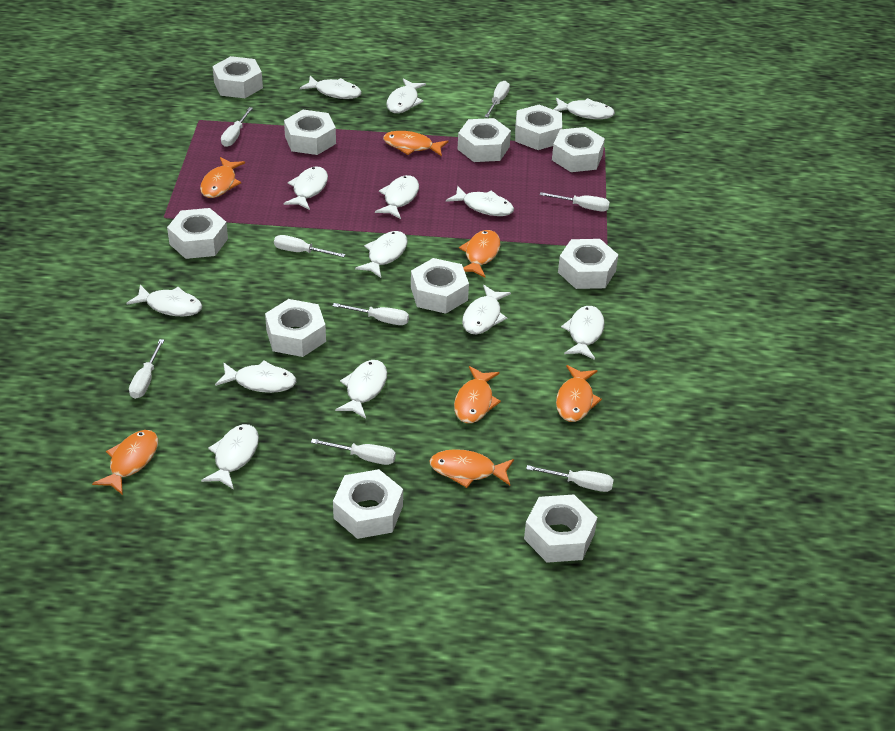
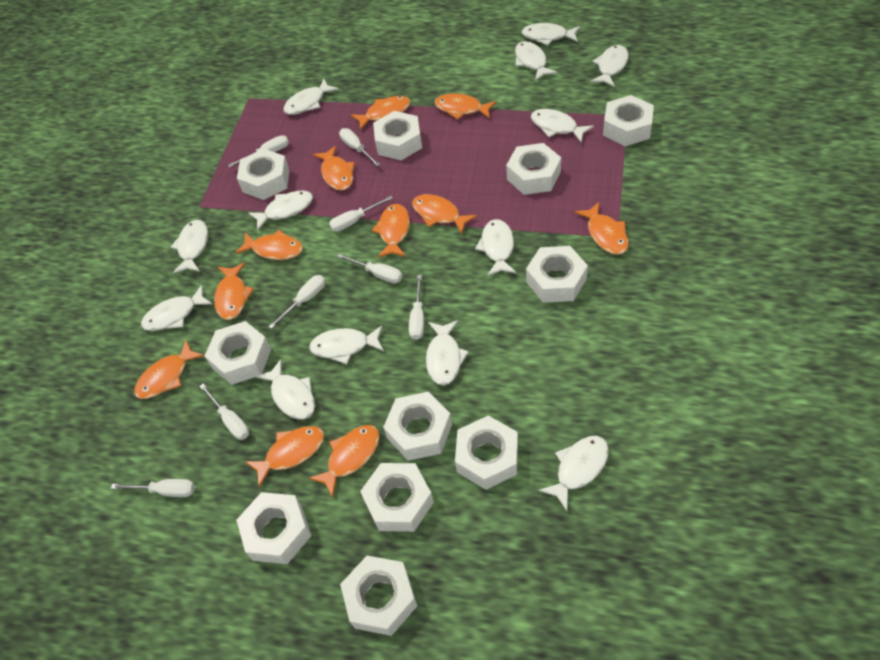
orange fish: [92,430,158,495] [200,157,245,198] [383,131,449,156] [429,449,514,488] [454,366,501,423] [459,230,500,278] [556,365,602,422] = 7 -> [134,340,205,399] [214,262,254,320] [235,230,303,260] [245,426,324,487] [309,425,380,498] [313,145,355,191] [351,96,410,130] [372,204,410,258] [412,194,477,234] [435,93,497,120] [574,202,629,255] = 11

